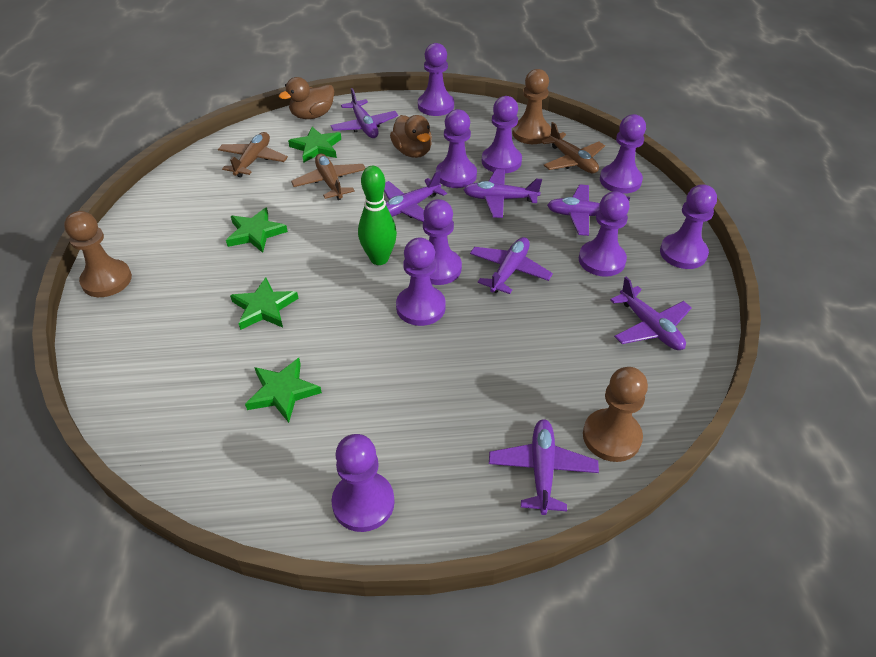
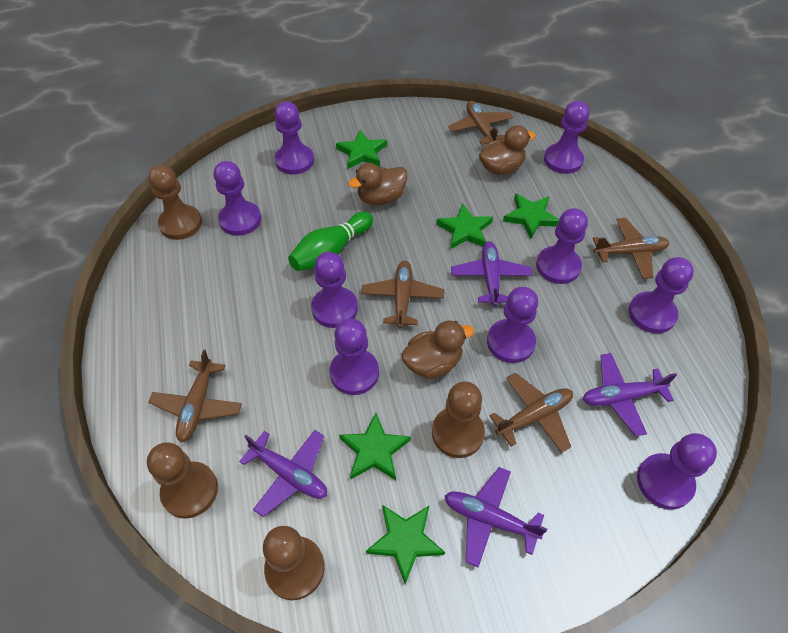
brown duck: [279,77,334,119] [390,115,432,158] = 2 -> [348,163,408,205] [401,320,474,379] [479,125,535,175] = 3
brown pawn: [64,211,132,297] [512,69,551,144] [583,367,648,462] = 3 -> [147,442,218,519] [148,165,202,240] [263,526,325,600] [432,381,485,458] = 4
brown plane: [218,132,288,177] [291,154,366,200] [541,122,605,173] = 3 -> [148,350,242,442] [361,261,444,328] [448,101,513,145] [489,373,573,453] [593,218,670,279] = 5
green star: [226,207,288,253] [230,277,299,330] [245,358,322,423] [288,127,341,163] = 4 -> [336,130,387,169] [339,413,411,480] [366,505,445,584] [436,204,493,249] [503,193,559,239] = 5
purple plane: [330,88,398,138] [384,171,447,222] [463,169,542,218] [470,237,553,294] [489,419,599,515] [547,184,630,236] [610,277,692,350] = 7 -> [239,430,327,517] [445,467,547,567] [451,241,533,306] [583,353,677,436] = 4

